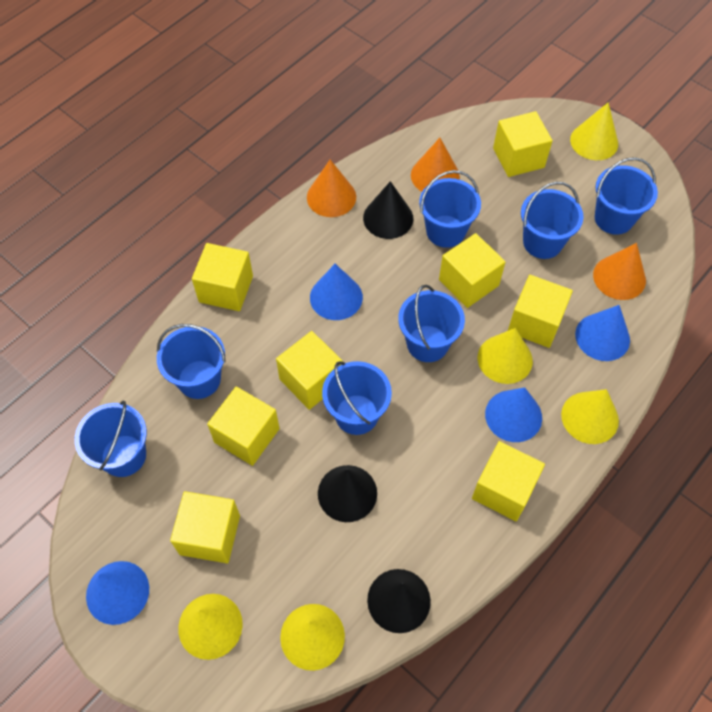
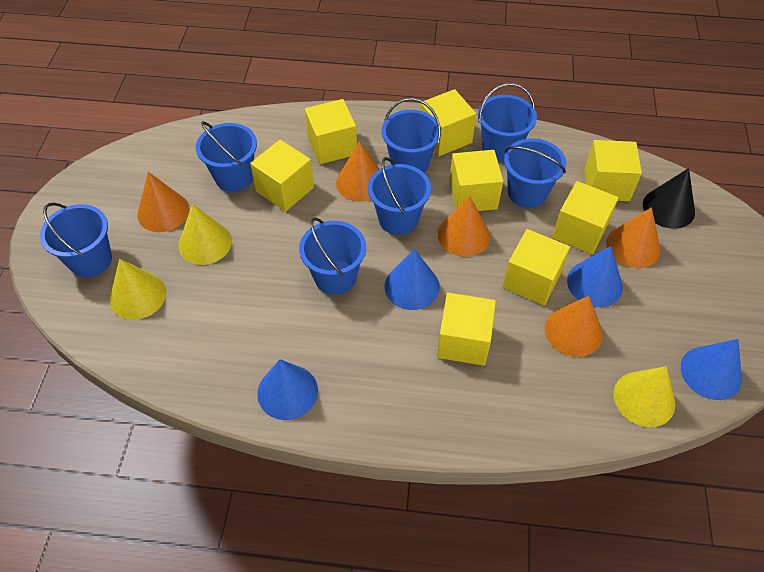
black cone: [318,465,377,522] [363,181,413,239] [367,569,431,633] = 3 -> [643,168,695,229] = 1
orange cone: [307,160,356,217] [411,138,460,191] [593,243,646,300] = 3 -> [137,172,190,232] [336,141,379,202] [437,196,490,257] [545,296,603,357] [606,207,660,268] = 5
yellow cone: [178,594,243,660] [280,604,345,671] [478,328,533,384] [561,389,619,444] [570,102,618,160] = 5 -> [110,259,166,320] [178,204,232,265] [614,366,675,427] = 3

